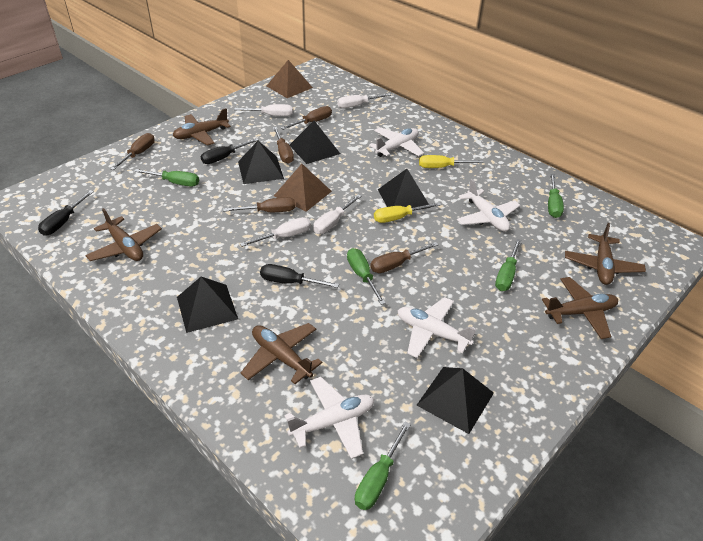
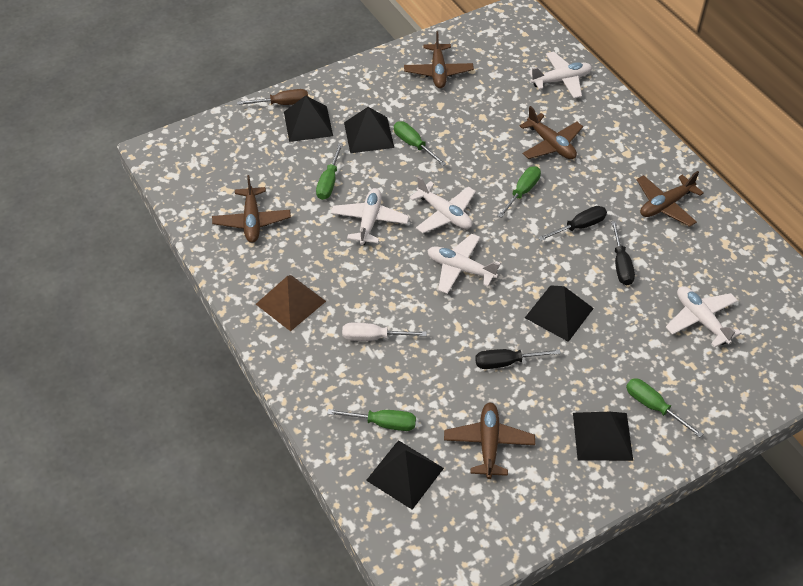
brown pyramid: [267,60,313,98] [274,164,332,212] = 2 -> [256,275,326,331] = 1
brown screwdriver: [110,133,155,170] [223,197,295,212] [273,127,294,164] [281,106,332,130] [370,242,439,273] = 5 -> [237,89,308,105] = 1
white plane: [285,377,374,459] [369,127,424,157] [398,297,476,358] [457,179,520,232] = 4 -> [331,188,409,245] [409,176,476,233] [427,234,501,294] [528,52,592,98] [666,286,741,347] = 5
white screwdriver: [234,104,293,116] [240,217,311,247] [313,194,362,234] [337,93,391,108] = 4 -> [342,323,427,341] = 1
yellow screwdriver: [374,202,441,223] [419,155,484,168] = 2 -> none = 0

